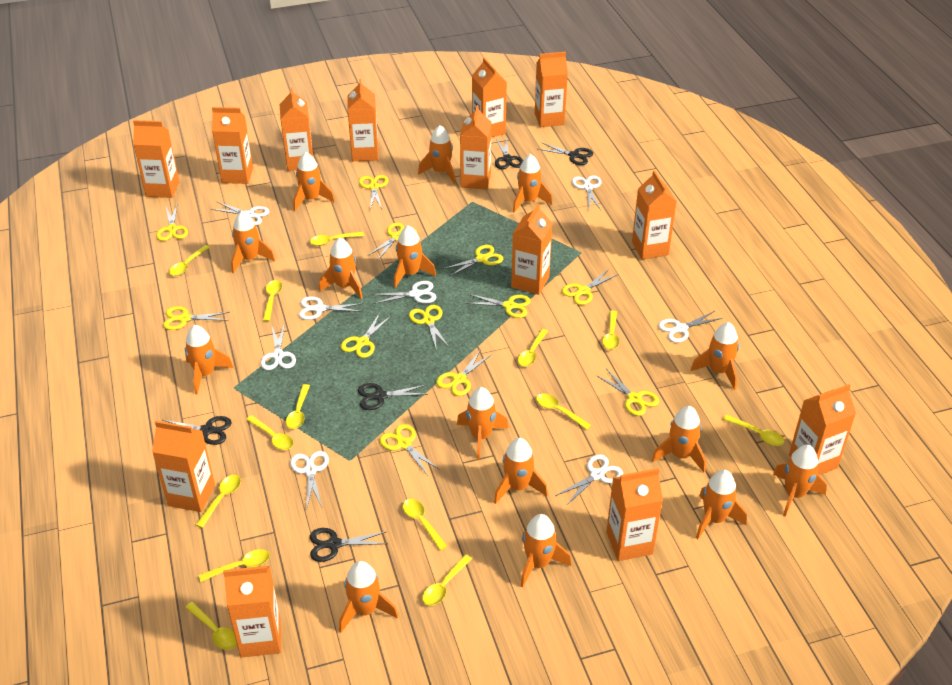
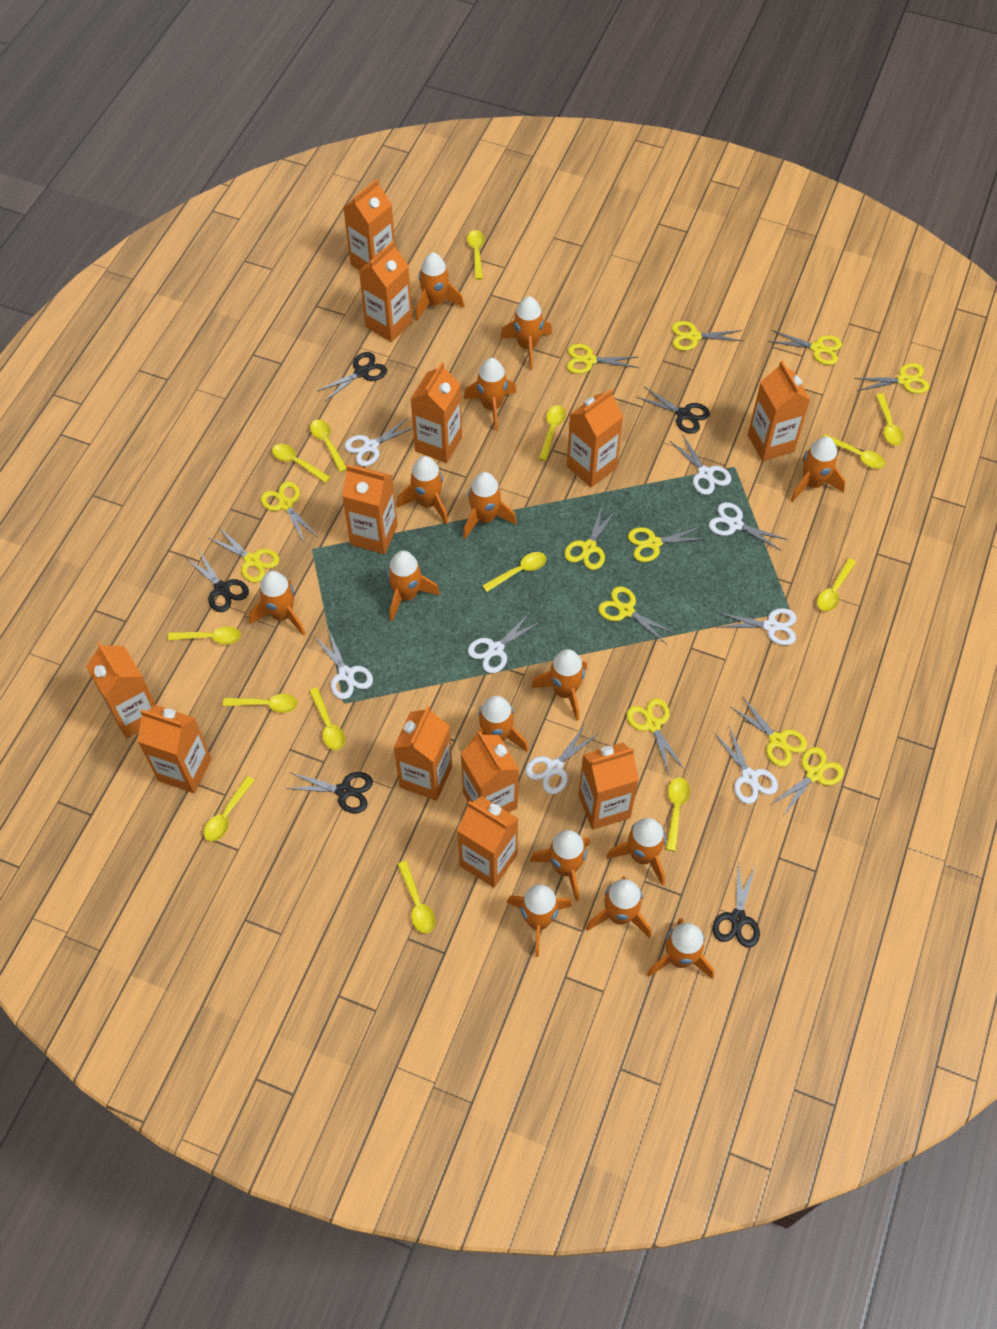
orange carton: [133,120,179,198] [152,421,215,512] [212,107,253,184] [223,566,281,658] [280,88,313,171] [347,79,379,161] [460,105,491,190] [472,57,507,137] [511,203,553,295] [535,52,568,127] [606,468,663,561] [632,170,677,259] [789,384,856,475] = 13 -> [86,642,156,738] [137,705,212,793] [342,465,397,554] [343,179,395,270] [359,241,413,342] [393,706,452,801] [411,362,462,463] [457,796,518,888] [461,731,519,812] [567,389,624,487] [578,742,639,830] [748,361,810,461] = 12

